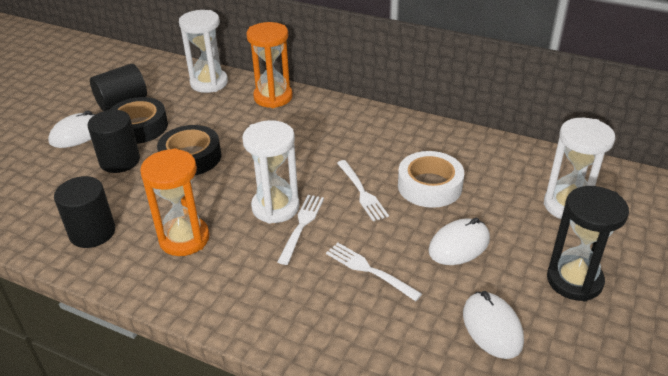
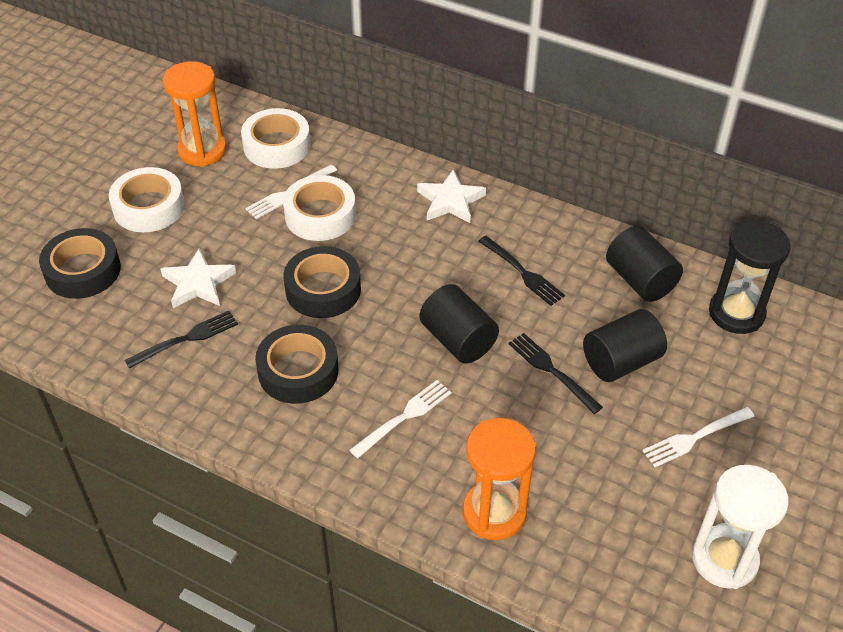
black fork: none = 0 -> [125,311,238,369] [478,236,565,306] [509,333,603,414] = 3
black tape: [109,97,168,144] [157,125,221,176] = 2 -> [39,228,121,299] [255,325,338,404] [284,246,361,318] = 3
white hourglass: [179,10,228,93] [242,120,300,224] [544,118,615,219] = 3 -> [692,465,789,589] = 1
white mouse: [48,111,96,148] [428,218,490,265] [463,291,524,359] = 3 -> none = 0
white star: none = 0 -> [160,248,236,308] [417,169,486,223] = 2
white tape: [398,151,464,208] = 1 -> [109,167,185,232] [241,108,311,169] [283,175,356,241] = 3

